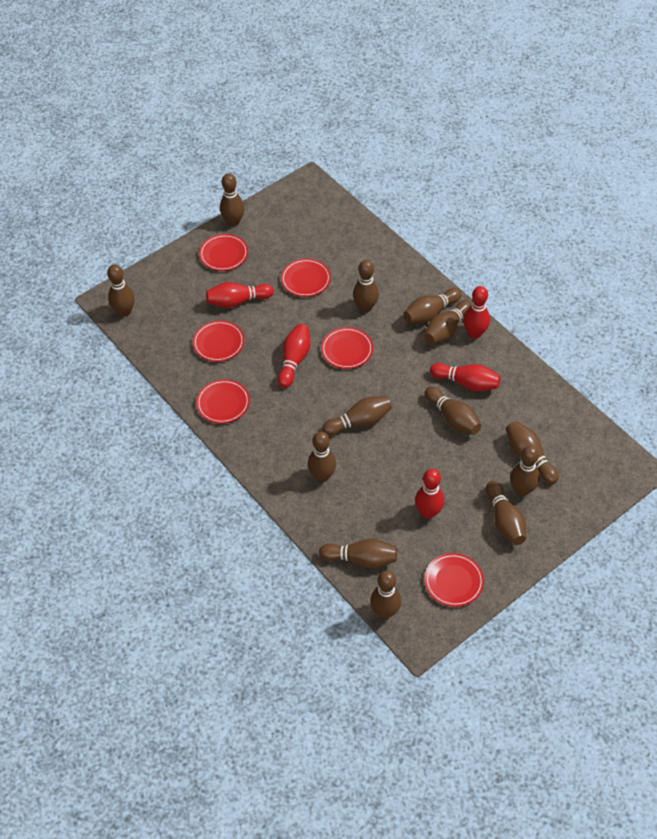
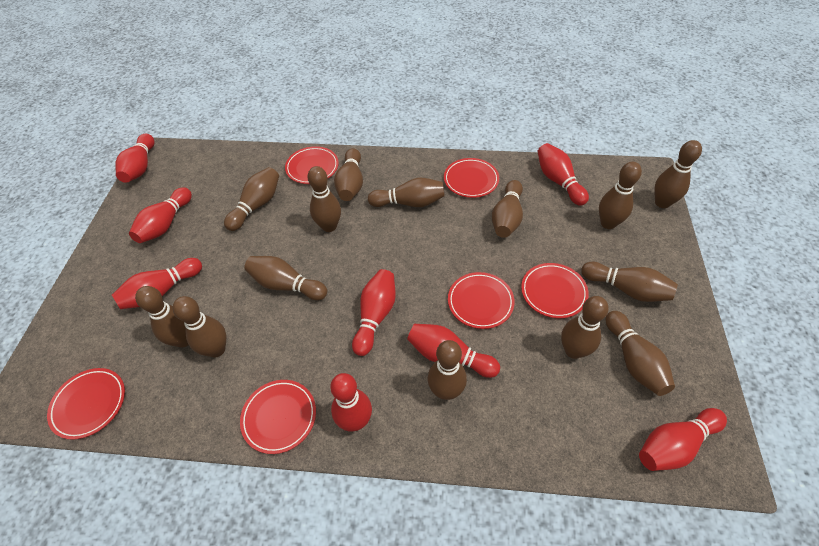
brown bowling pin: [107,264,135,317] [220,173,244,227] [308,432,336,482] [319,539,397,569] [322,396,392,436] [353,260,379,312] [370,571,401,619] [403,288,462,323] [424,300,472,344] [424,387,481,435] [486,481,526,545] [506,421,559,484] [510,446,540,496] = 13 -> [135,286,188,347] [173,296,226,357] [224,167,279,231] [244,256,327,300] [308,166,341,232] [334,148,363,201] [368,178,445,207] [428,340,467,400] [492,180,523,238] [561,296,609,359] [582,261,678,302] [599,162,642,229] [606,311,675,396] [654,140,702,208] = 14
red bowling pin: [206,282,274,308] [278,324,310,388] [415,469,444,519] [430,363,501,391] [463,286,490,339] = 5 -> [112,258,202,309] [115,134,154,183] [129,187,192,243] [330,373,372,431] [352,269,396,356] [407,324,500,378] [538,143,589,206] [639,408,727,471] = 8

